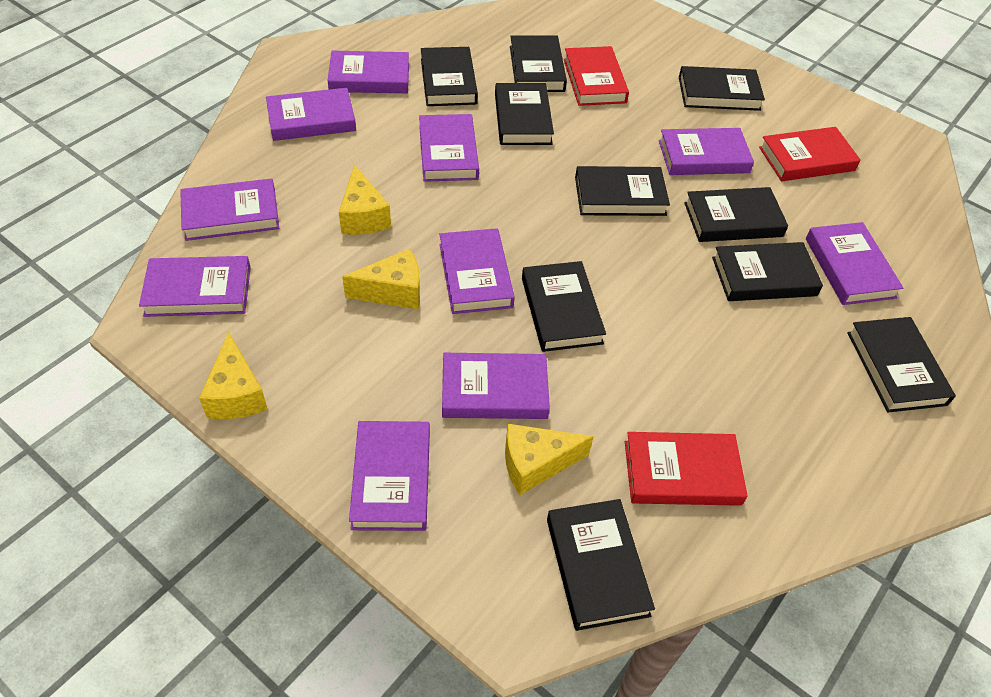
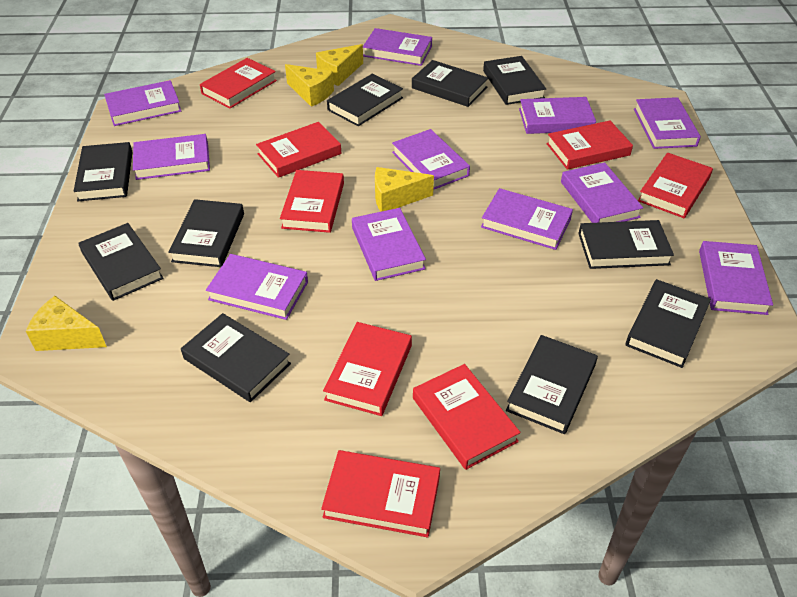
purple book: [139,256,251,317] [180,179,279,241] [266,88,356,141] [328,51,409,93] [349,421,430,531] [419,114,479,182] [440,228,515,314] [442,353,550,419] [659,128,754,175] [806,222,903,305] = 10 -> [104,80,181,126] [133,134,210,180] [206,254,308,320] [352,208,426,281] [363,28,432,66] [392,129,470,190] [481,188,573,250] [519,97,596,134] [561,163,643,223] [634,97,701,149] [699,241,773,315] = 11
red book: [564,46,629,106] [625,432,748,506] [759,127,861,181] = 3 -> [200,58,277,108] [256,122,341,178] [280,170,344,233] [321,450,440,537] [323,322,412,416] [413,364,521,470] [546,120,633,170] [638,153,713,218] = 8

